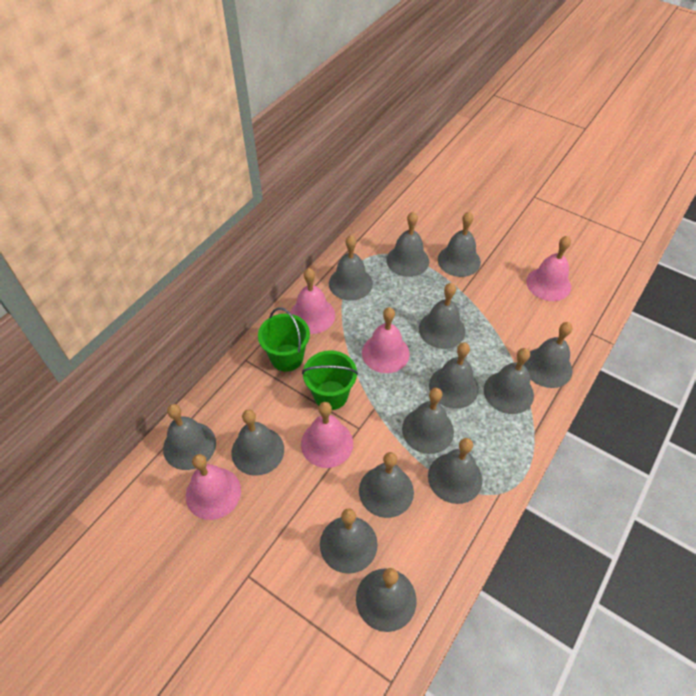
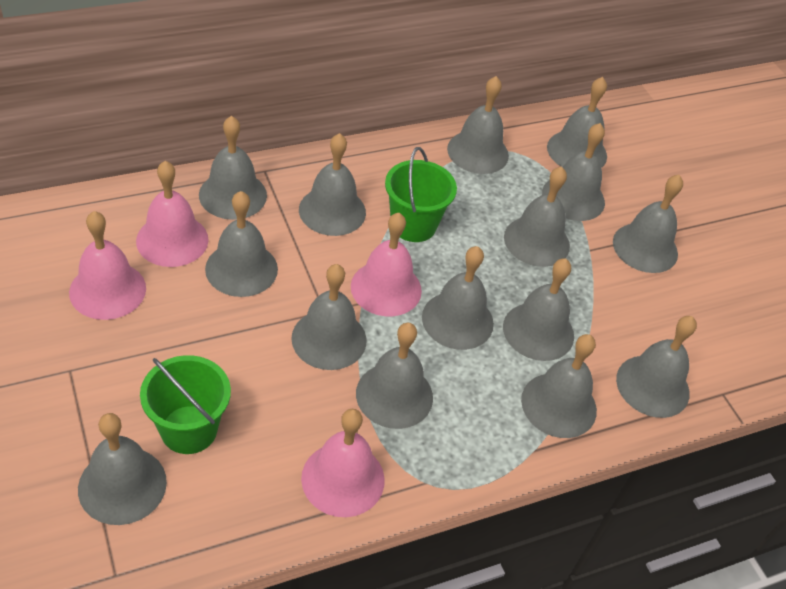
grey bell: [163,404,216,470] [231,409,284,476] [320,509,378,574] [329,235,373,301] [356,568,417,632] [359,452,414,518] [386,212,429,277] [402,388,454,454] [419,283,465,349] [428,438,482,504] [429,342,479,409] [438,212,481,277] [484,348,534,414] [523,322,573,388] = 14 -> [78,413,167,525] [199,116,267,220] [205,191,278,297] [291,264,367,370] [299,133,366,236] [356,322,433,429] [422,246,494,350] [447,76,509,174] [503,258,574,361] [504,167,570,267] [521,334,597,438] [542,123,605,221] [547,77,607,168] [613,175,683,273] [616,316,697,418] = 15
pink bell: [186,454,241,520] [290,268,335,334] [301,402,353,468] [362,307,410,373] [526,236,571,301] = 5 -> [69,211,146,320] [136,161,209,267] [301,409,385,517] [351,213,422,316] = 4

